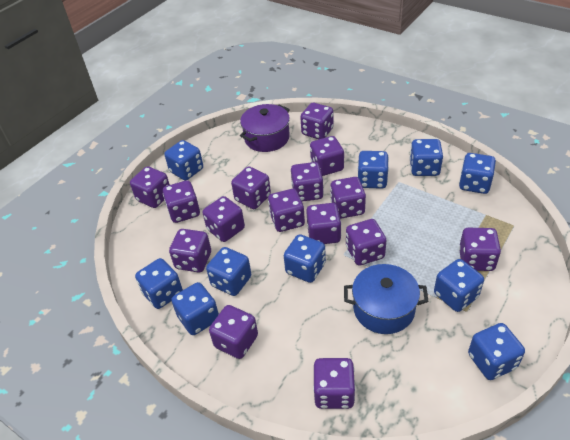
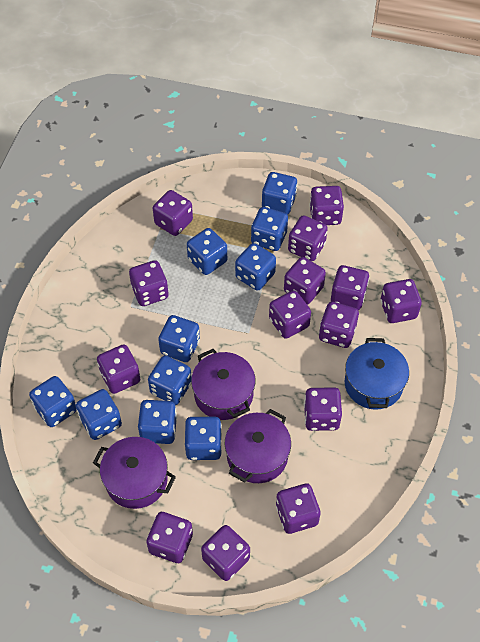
purple dice: [130,166,170,208] [163,180,200,223] [169,229,211,273] [203,196,245,242] [209,305,258,359] [231,166,271,209] [268,189,305,232] [291,162,324,202] [300,103,334,139] [306,203,341,244] [310,136,344,176] [313,358,356,409] [330,177,366,219] [346,219,387,265] [459,228,501,271] = 15 -> [97,345,140,394] [129,260,169,306] [146,512,193,563] [153,190,193,236] [201,525,250,581] [269,290,311,339] [276,483,321,534] [284,257,326,305] [288,215,328,261] [304,387,342,431] [309,186,344,225] [319,302,359,348] [331,265,369,310] [381,279,422,323] = 14
purple pot: [240,104,290,152] = 1 -> [93,437,176,509] [191,349,255,420] [225,409,291,483] = 3

